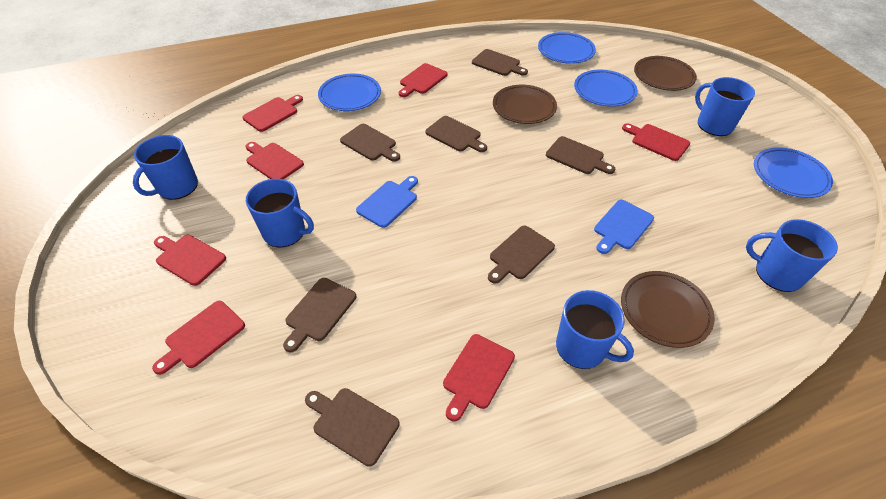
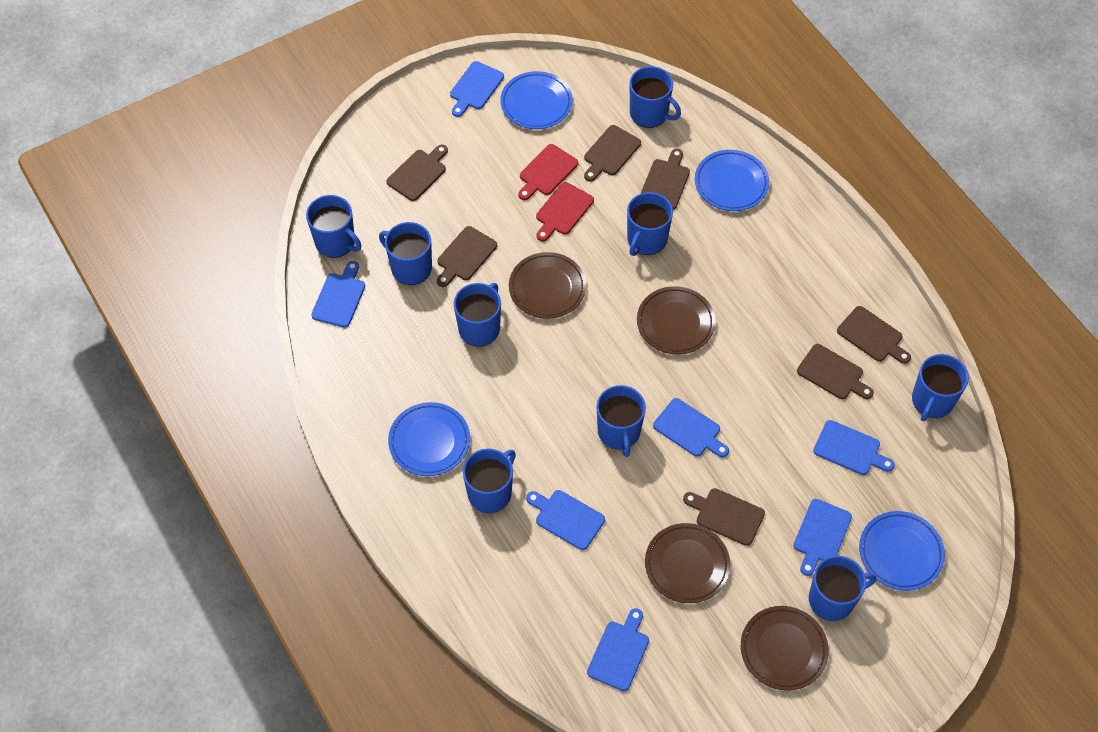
blue cutting board: [356,176,418,228] [594,200,654,254] = 2 -> [311,261,365,328] [450,61,504,117] [526,490,605,550] [587,608,649,691] [653,398,729,457] [793,499,852,576] [813,420,895,475] = 7
blue mug: [133,135,198,200] [246,179,314,247] [556,290,634,369] [695,77,755,136] [746,219,838,292] = 5 -> [306,195,361,258] [379,222,432,285] [454,283,501,347] [463,449,516,513] [597,385,646,457] [627,192,673,256] [630,66,681,128] [809,556,876,621] [912,354,969,421] = 9
brown plate: [493,85,557,124] [621,271,715,348] [634,56,697,91] = 3 -> [509,252,586,319] [637,286,715,354] [645,523,730,603] [741,606,829,691] = 4
red cutting board: [152,301,245,375] [154,235,226,286] [243,95,303,132] [246,142,304,179] [399,63,448,97] [443,334,515,422] [622,123,690,161] = 7 -> [518,144,578,200] [536,182,594,241] = 2

